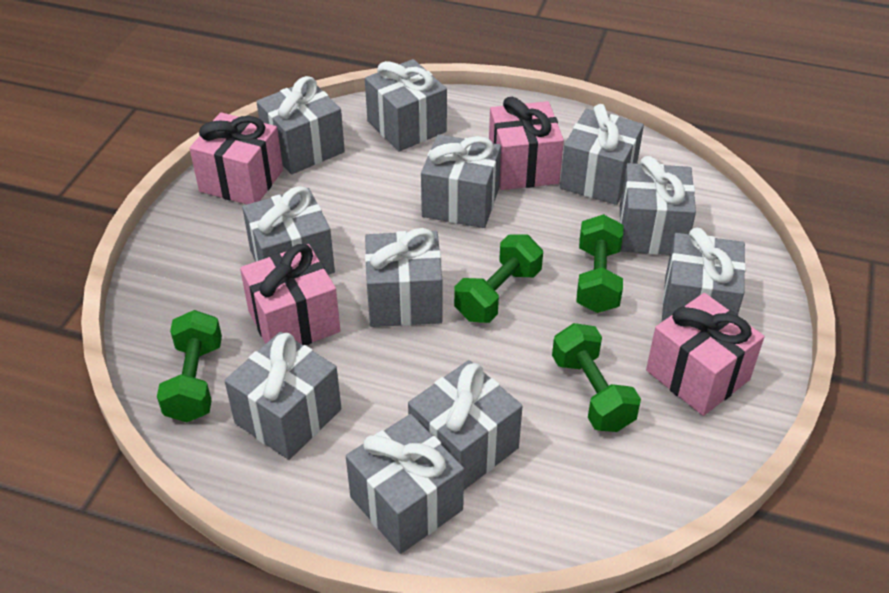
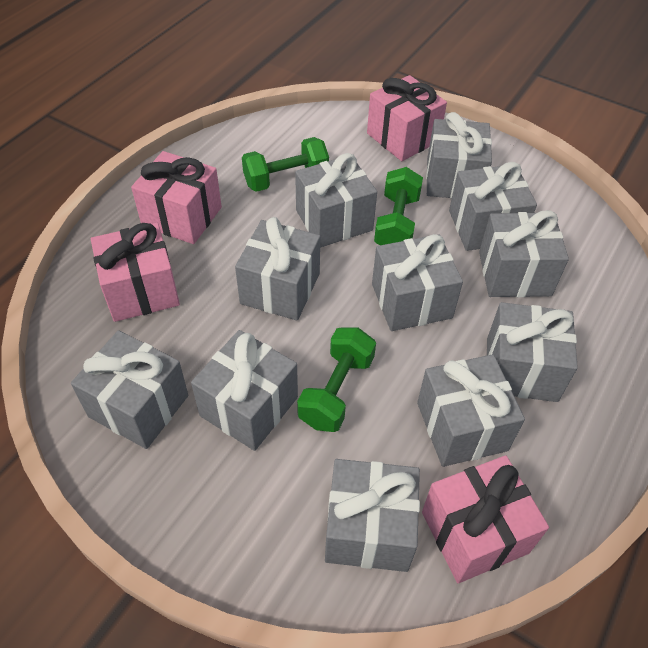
green dumbbell: [157,310,222,422] [454,234,543,323] [552,323,641,432] [576,214,623,313] = 4 -> [242,137,329,192] [297,327,376,432] [374,167,423,245] = 3

